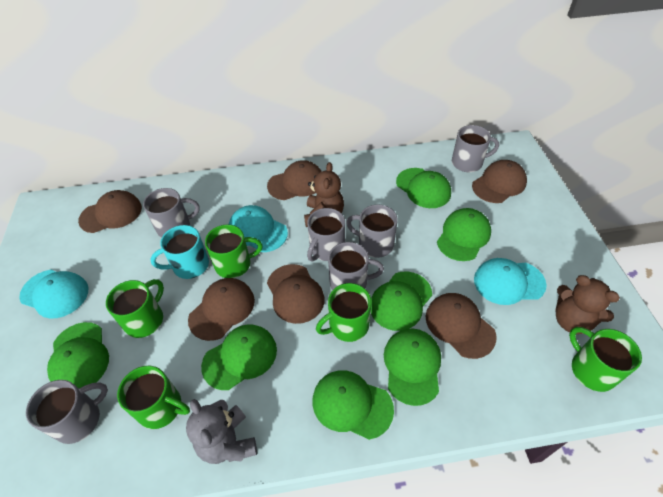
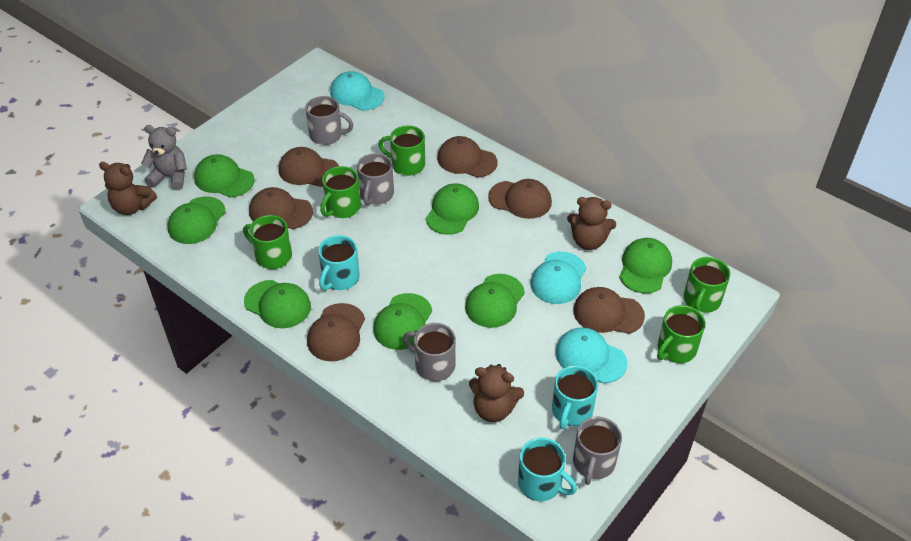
brown teddy bear: [304,162,344,227] [556,275,620,334] = 2 -> [99,162,157,215] [469,364,524,422] [567,197,616,250] = 3
grey mug: [26,380,108,444] [143,188,200,237] [307,208,345,261] [328,242,384,290] [346,205,398,258] [452,125,499,172] = 6 -> [305,96,353,145] [357,153,394,205] [403,323,456,381] [573,417,622,485] = 4
turquoise mug: [151,225,209,279] = 1 -> [318,235,360,290] [518,438,577,501] [552,365,598,429] = 3

